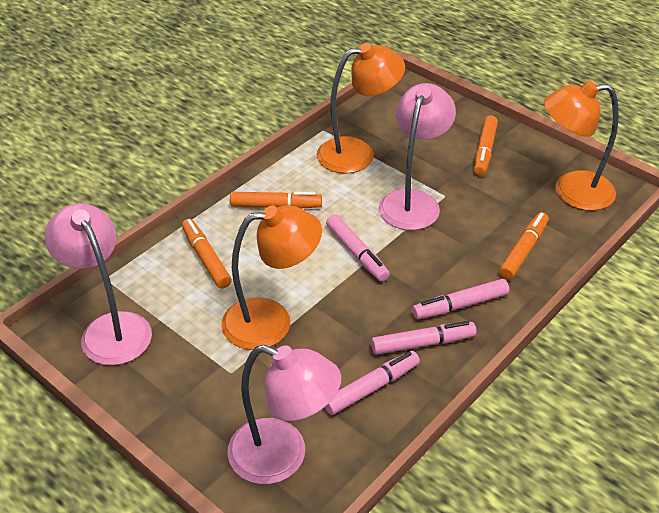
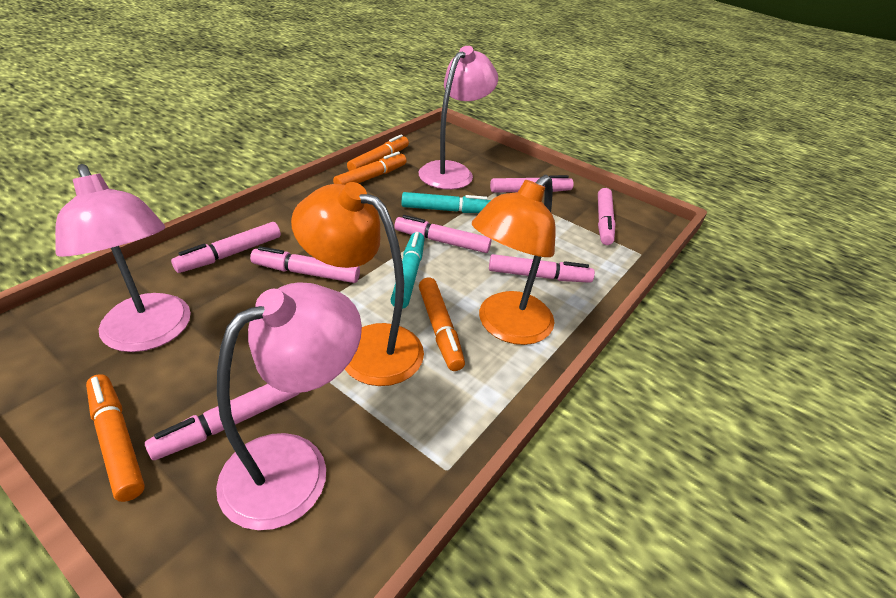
orange lamp: [222,205,322,350] [317,43,405,174] [544,81,618,211] = 3 -> [291,182,424,386] [472,175,556,345] = 2
pink marker: [325,351,420,415] [326,214,390,282] [371,321,476,355] [412,279,509,319] = 4 -> [145,384,300,460] [171,222,281,273] [250,246,360,283] [394,215,491,253] [489,254,595,283] [490,175,574,193] [598,188,616,245] = 7
turquoise marker: none = 0 -> [391,232,425,309] [402,192,491,213] = 2

